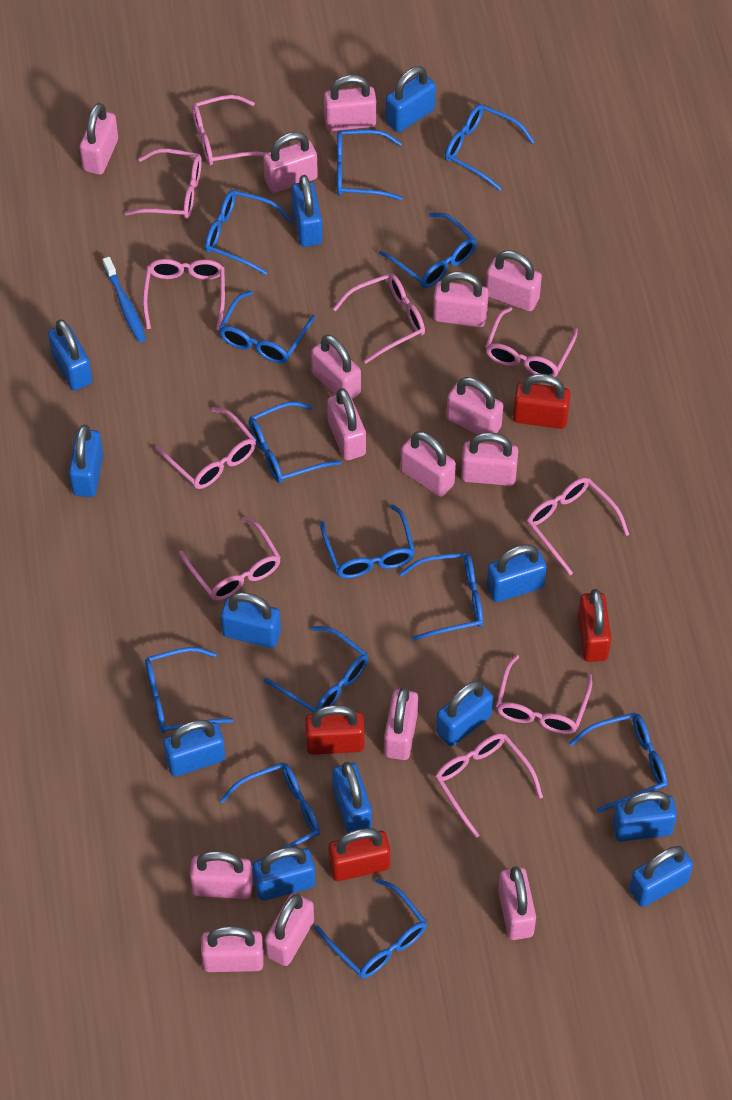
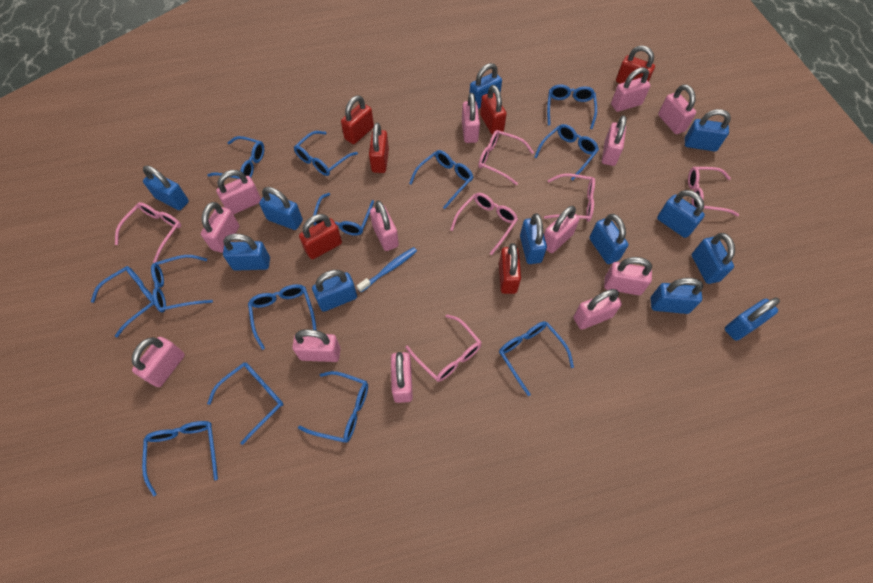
pink glasses: [125,148,202,219] [143,259,225,330] [155,407,256,489] [179,517,281,600] [192,95,266,166] [333,274,425,363] [435,733,543,838] [485,307,578,377] [496,654,592,734] [527,477,629,575] = 10 -> [115,202,181,263] [405,314,481,382] [450,193,518,255] [478,130,534,185] [544,173,595,222] [688,167,739,217] = 6
pink padlock: [79,103,118,175] [190,851,253,899] [201,926,263,972] [263,132,318,193] [265,893,314,966] [311,335,361,399] [324,75,376,131] [327,388,366,460] [384,687,418,760] [401,431,456,497] [433,271,489,327] [447,377,503,434] [461,432,518,486] [486,250,542,311] [498,866,536,940] = 15 -> [132,337,185,387] [201,202,239,253] [216,170,261,215] [292,329,341,362] [370,201,399,251] [391,352,413,403] [462,93,480,143] [544,206,580,253] [573,289,622,330] [602,115,626,166] [604,257,652,295] [611,67,651,112] [658,84,696,134] = 13
red padlock: [305,705,364,755] [328,828,390,881] [513,374,571,429] [578,589,611,662] = 4 -> [299,214,342,259] [341,95,374,144] [369,123,389,173] [480,85,507,135] [499,243,521,294] [616,46,655,84] = 6

